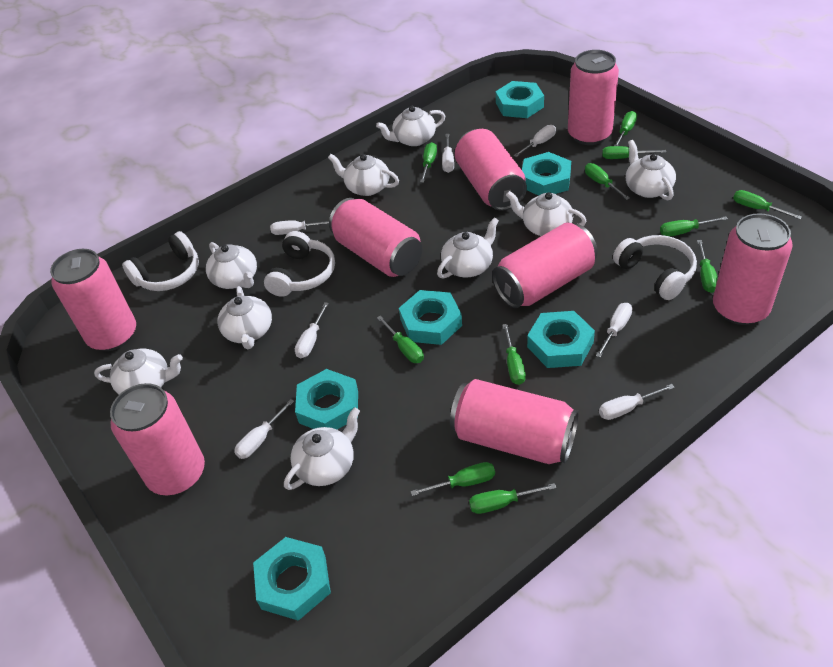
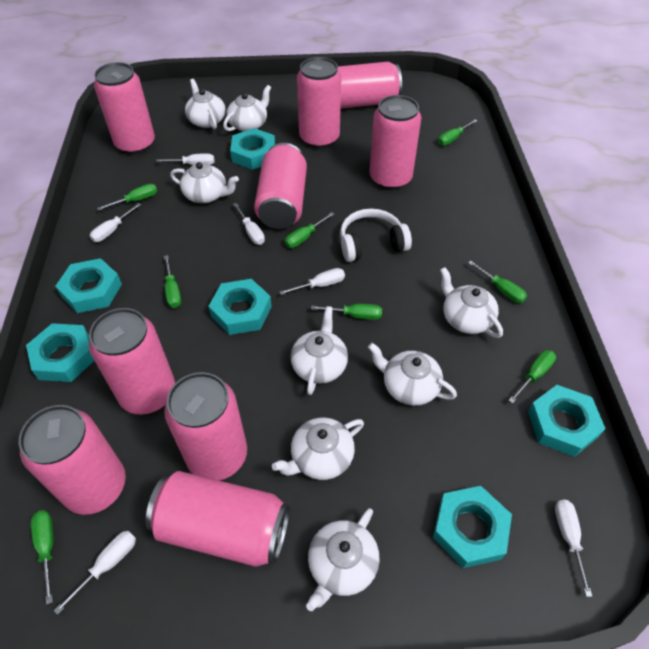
green screwdriver: [377,316,424,363] [411,462,495,496] [420,142,437,183] [469,483,556,514] [503,324,526,385] [585,163,630,200] [602,146,666,159] [614,111,637,146] [660,216,728,236] [697,240,718,293] [733,190,802,219] = 11 -> [31,510,54,605] [97,184,157,211] [164,255,181,308] [285,212,334,248] [311,304,382,320] [438,119,478,146] [468,261,527,303] [508,350,556,404] = 8
pink can: [50,249,136,351] [110,383,205,495] [329,198,422,277] [450,379,579,464] [455,129,527,211] [492,223,598,308] [568,50,619,145] [713,213,793,325] = 8 -> [19,405,126,515] [89,308,175,414] [94,62,155,154] [146,471,290,567] [164,372,247,480] [254,143,307,229] [297,57,341,148] [338,62,402,109] [369,95,422,190] = 9
white headphones: [122,231,199,291] [264,231,335,297] [613,235,697,300] = 3 -> [340,209,412,262] = 1
white screwdriver: [234,399,294,459] [270,220,329,235] [295,302,329,358] [442,134,454,173] [513,125,556,157] [596,303,633,358] [599,384,675,420] = 7 -> [53,531,136,615] [90,203,141,242] [156,153,214,165] [233,203,265,245] [280,268,345,295] [555,500,593,597] = 6
white teapot: [94,349,183,395] [206,242,257,289] [217,286,272,349] [284,407,360,490] [328,154,399,196] [376,106,445,146] [437,217,499,279] [506,191,586,236] [626,140,676,200] = 9 -> [170,162,239,203] [185,79,226,129] [223,85,271,132] [272,418,364,480] [291,306,348,395] [306,508,380,611] [368,343,457,406] [440,267,503,338] = 8

